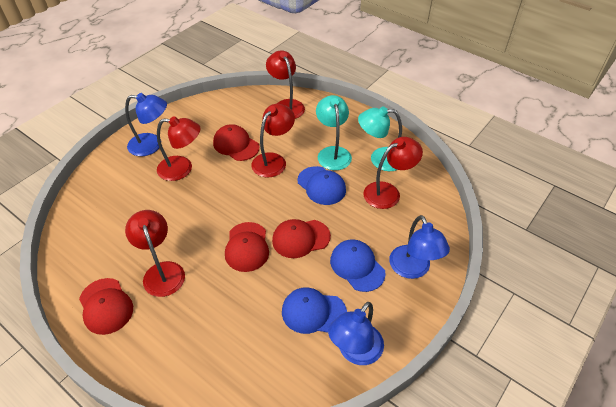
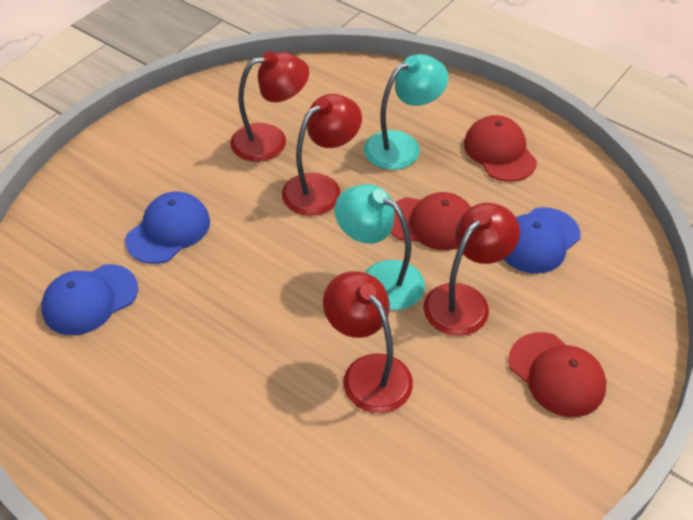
blue lamp: [125,93,167,156] [328,302,384,365] [389,215,450,279] = 3 -> none = 0
red cap: [79,278,133,335] [213,124,259,161] [225,222,269,272] [272,219,331,258] = 4 -> [390,192,471,250] [464,115,537,182] [509,332,606,417] = 3
red lamp: [125,210,185,297] [157,116,201,181] [251,104,295,177] [266,51,305,119] [363,137,423,209] = 5 -> [230,51,309,162] [282,94,362,216] [323,271,413,413] [424,203,520,336] = 4

